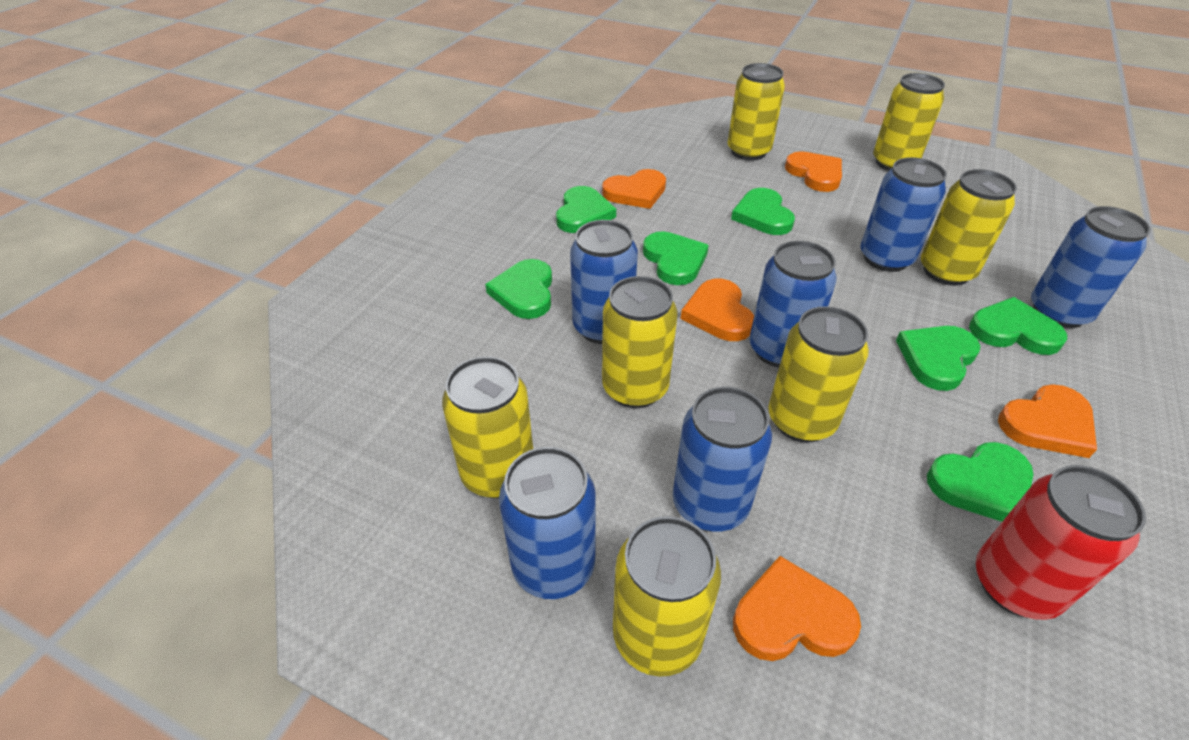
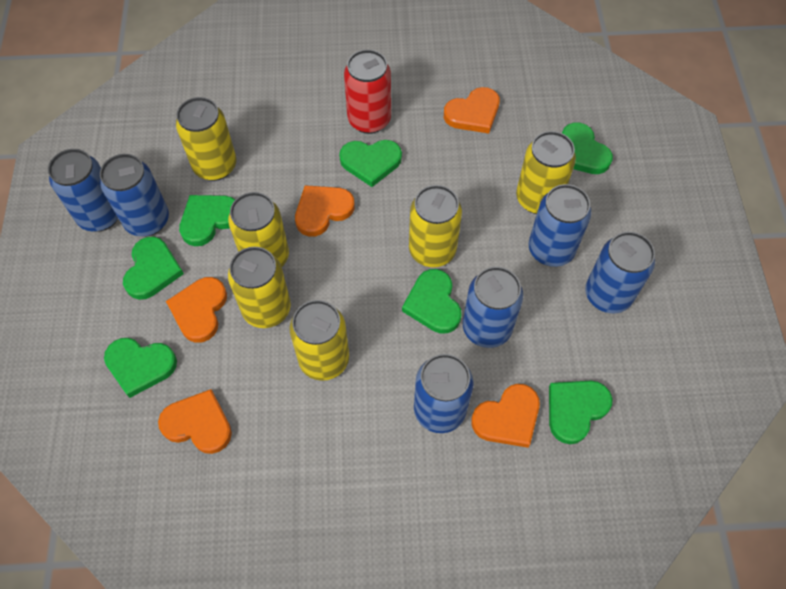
yellow can: [442,356,533,498] [602,276,677,408] [613,516,721,677] [727,63,785,161] [768,306,869,443] [873,73,945,171] [921,169,1017,286] = 7 -> [176,97,236,181] [228,192,289,267] [228,247,291,328] [290,300,349,381] [409,185,462,267] [516,131,576,214] = 6

